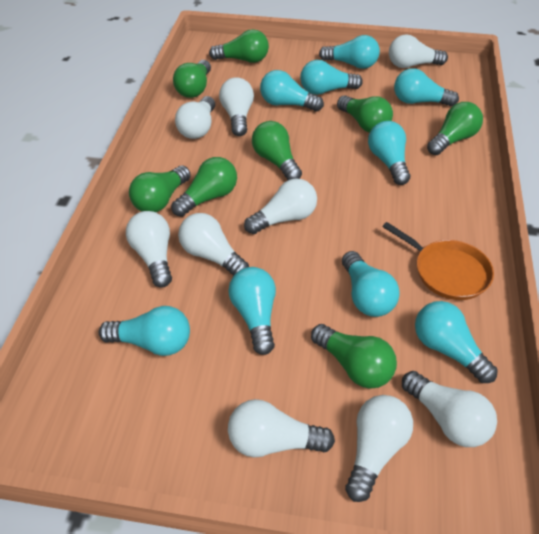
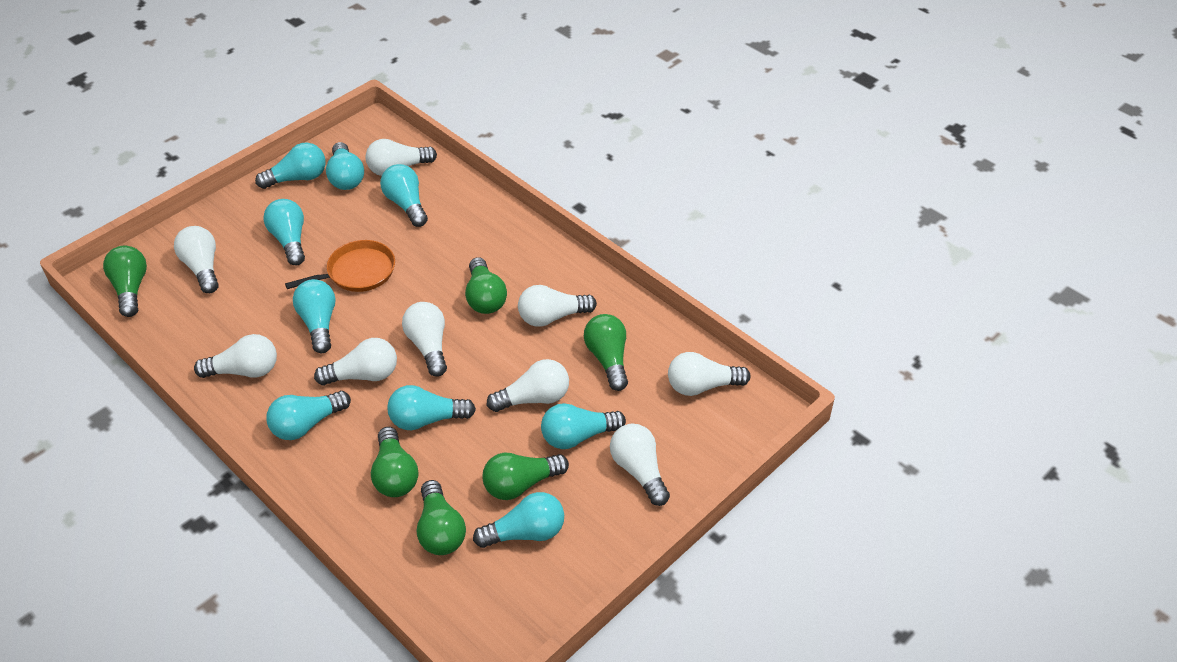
green light bulb: [129,165,191,212] [171,157,237,217] [173,60,211,98] [209,29,269,63] [252,121,302,180] [311,324,397,389] [337,95,393,133] [427,102,483,155] = 8 -> [103,245,147,317] [371,427,418,497] [417,480,466,555] [465,257,507,314] [483,453,569,500] [584,314,628,391] = 6

